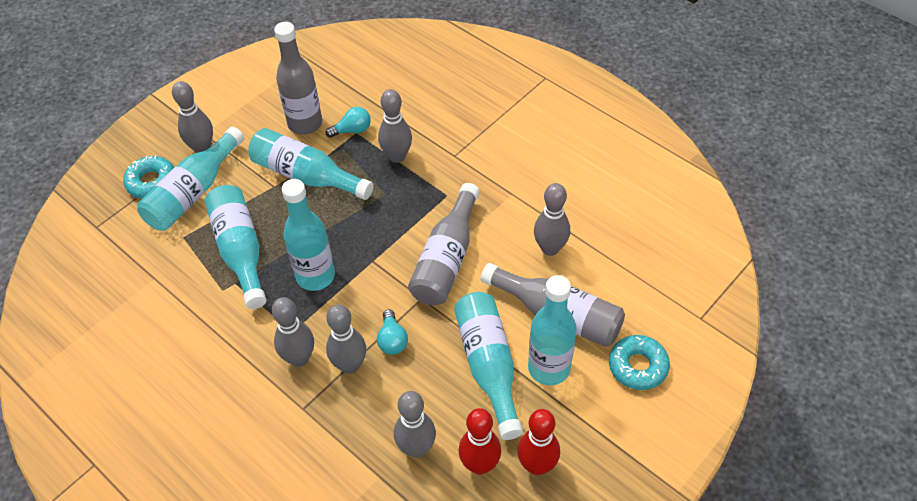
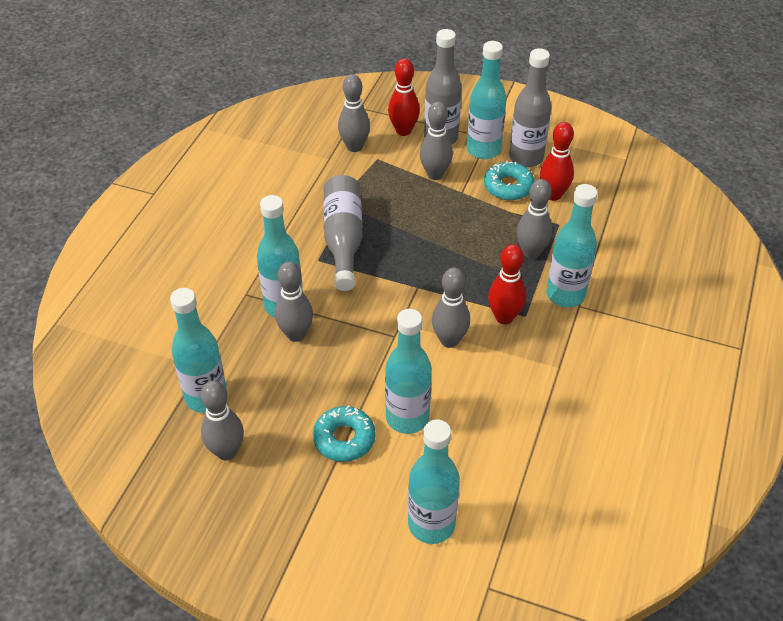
red bowling pin: [459,408,501,474] [517,409,560,475] = 2 -> [388,58,420,136] [488,244,526,324] [540,122,574,201] = 3
turquoise light bulb: [326,107,371,138] [377,309,408,355] = 2 -> none = 0

